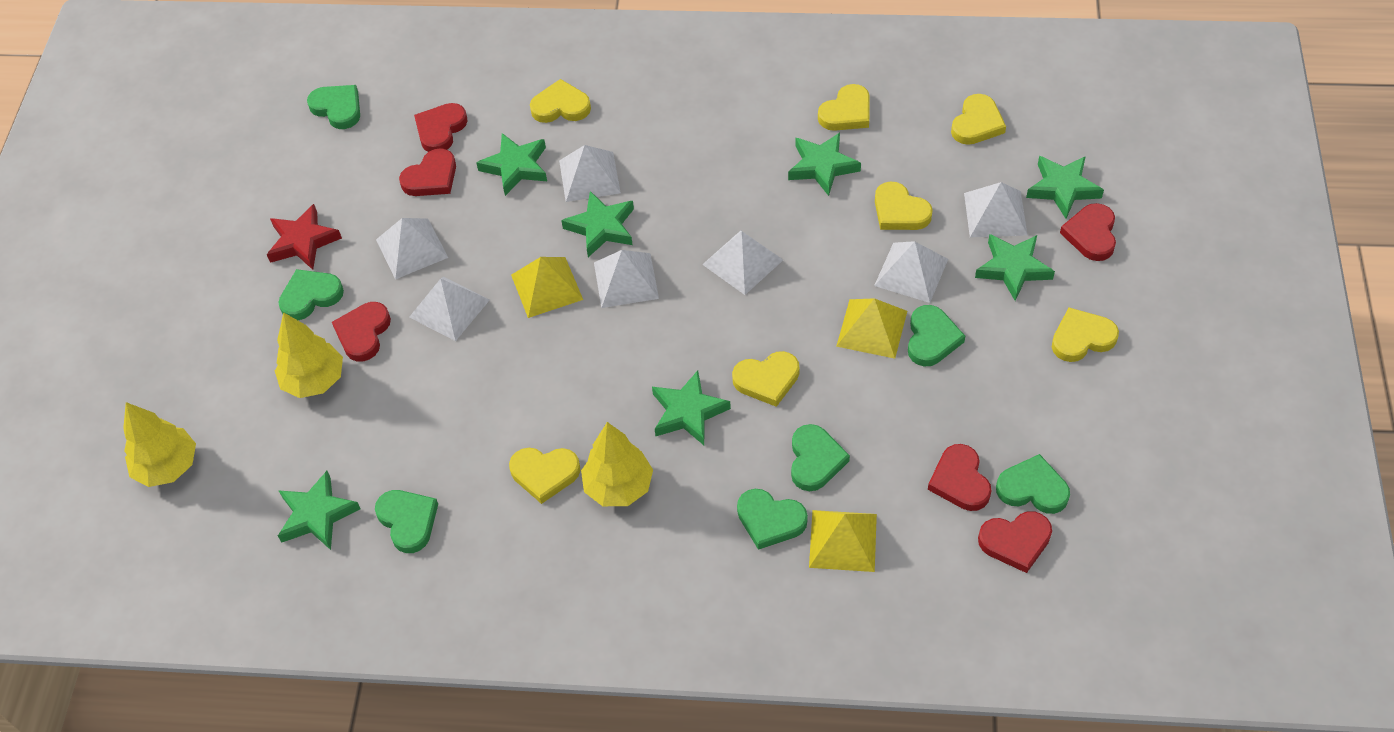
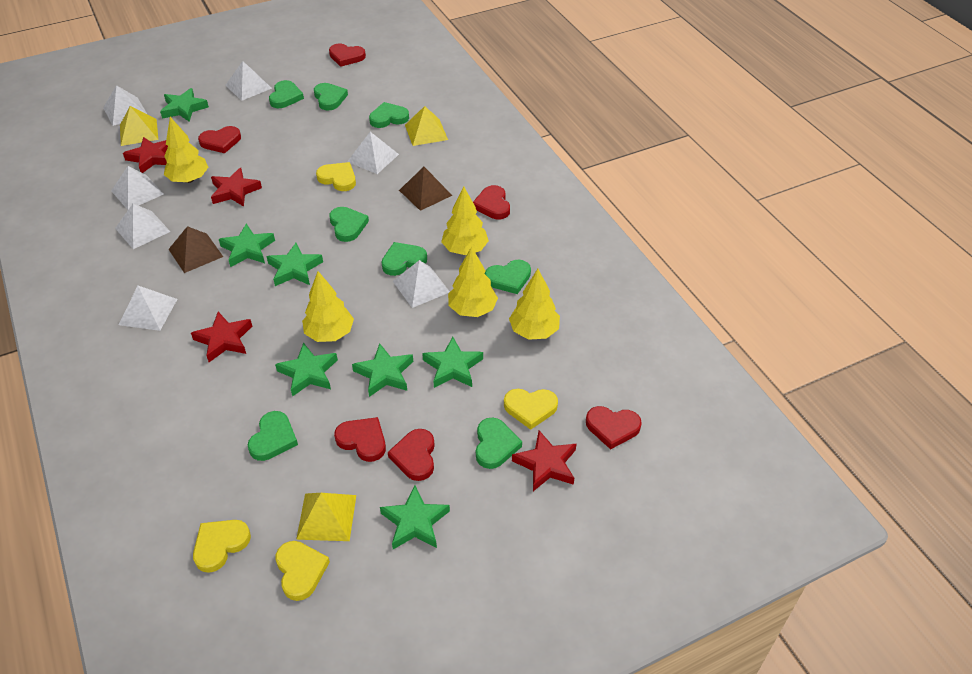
brown pyramid: none = 0 -> [169,226,223,273] [399,167,453,211] = 2
green heart: [278,269,344,320] [307,85,360,129] [375,490,438,553] [737,489,808,550] [791,424,850,491] [908,305,965,367] [996,454,1070,514] = 7 -> [248,411,298,461] [269,80,304,108] [314,83,348,110] [329,207,369,242] [369,102,409,128] [382,242,427,276] [476,418,522,469] [485,260,531,294] = 8
red star: [267,204,342,270] = 1 -> [123,137,168,173] [191,312,252,362] [211,168,262,207] [512,430,576,491] = 4
yellow heart: [509,448,580,504] [530,79,591,123] [732,351,799,407] [818,84,870,131] [875,182,933,230] [951,94,1006,145] [1052,308,1119,362] = 7 -> [193,520,251,573] [275,541,330,601] [316,162,356,191] [504,389,558,430] = 4
yellow tree: [123,402,196,487] [275,312,343,398] [581,422,653,506] = 3 -> [164,117,208,183] [302,271,354,342] [441,186,489,255] [448,246,498,317] [509,269,560,340] = 5

